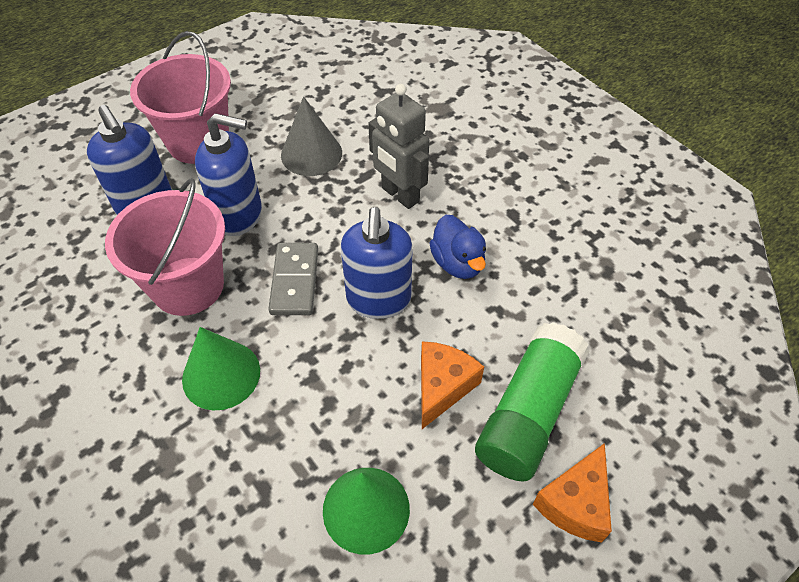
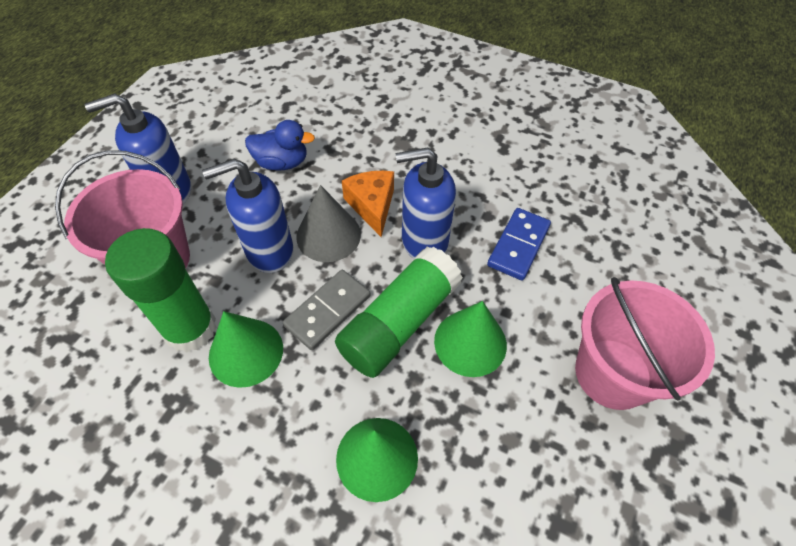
blue domino: none = 0 -> [487,208,551,280] = 1
green cone: [182,327,260,410] [323,468,410,555] = 2 -> [209,311,283,388] [336,418,418,502] [434,301,507,377] = 3
green glue stick: [475,322,589,482] = 1 -> [105,228,217,352] [335,247,463,378] = 2
grey robot: [368,84,429,209] = 1 -> none = 0
orange cheese: [421,341,484,429] [533,443,612,543] = 2 -> [342,171,394,237] = 1

